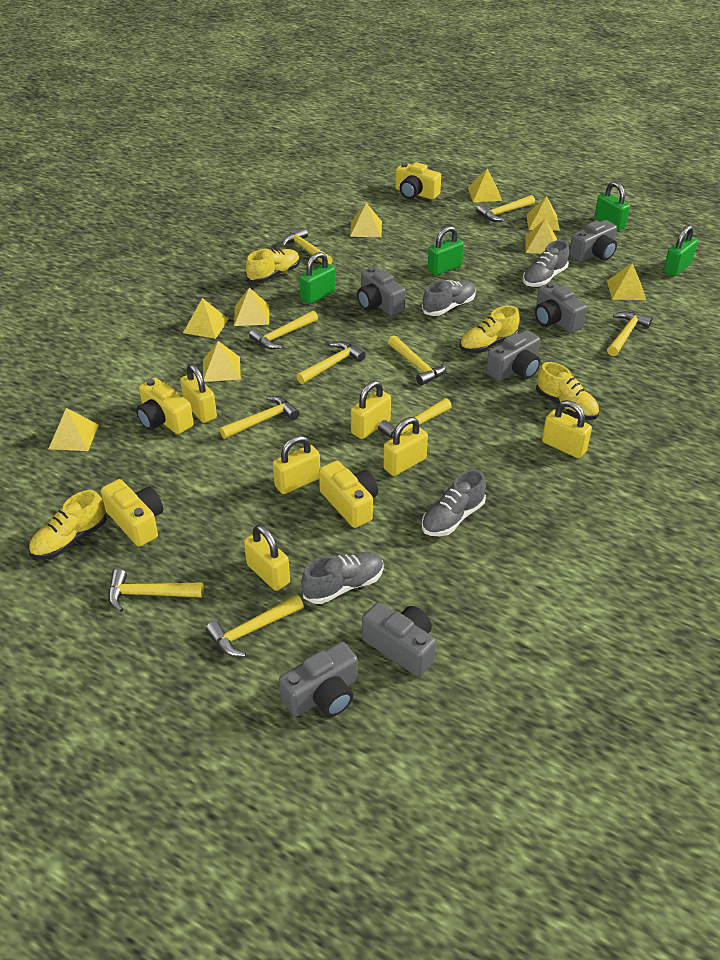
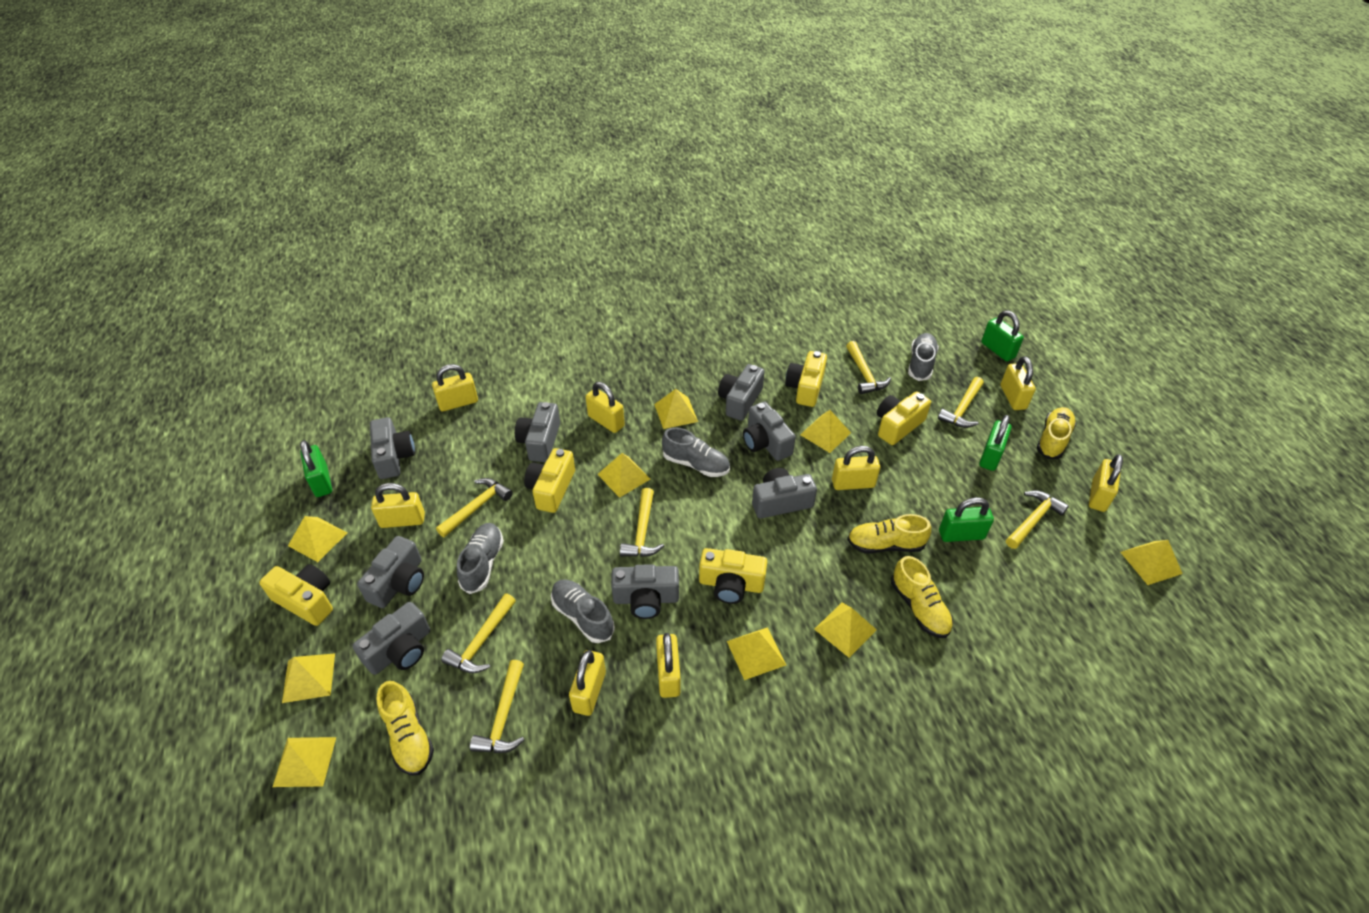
grey camera: [279,642,358,717] [357,267,406,316] [362,602,436,677] [486,330,540,381] [535,282,587,333] [569,220,617,262] = 6 -> [352,602,430,675] [357,536,424,608] [370,417,415,479] [515,402,560,462] [611,564,679,619] [718,364,765,421] [743,401,796,461] [752,468,817,519] = 8
yellow camera: [101,479,163,547] [136,377,194,434] [319,461,378,528] [395,162,441,200] = 4 -> [259,564,333,626] [524,448,575,513] [699,548,767,604] [785,351,827,407] [877,392,931,445] = 5
yellow hammer: [108,569,204,612] [205,595,304,657] [219,396,300,439] [249,310,318,349] [282,228,332,264] [296,341,366,384] [378,398,452,439] [388,336,446,386] [476,195,535,222] [607,311,652,356] = 10 -> [436,478,513,537] [441,594,516,673] [470,660,524,753] [620,488,664,557] [846,341,891,394] [938,377,984,428] [1006,491,1069,549] = 7
yellow padlock: [180,364,217,423] [244,525,290,591] [273,435,320,494] [351,380,391,439] [383,417,428,476] [542,400,592,458] = 6 -> [371,483,425,528] [432,364,478,411] [569,650,606,716] [586,382,625,433] [656,633,681,698] [832,446,880,490] [1001,356,1036,410] [1089,454,1123,512] = 8

